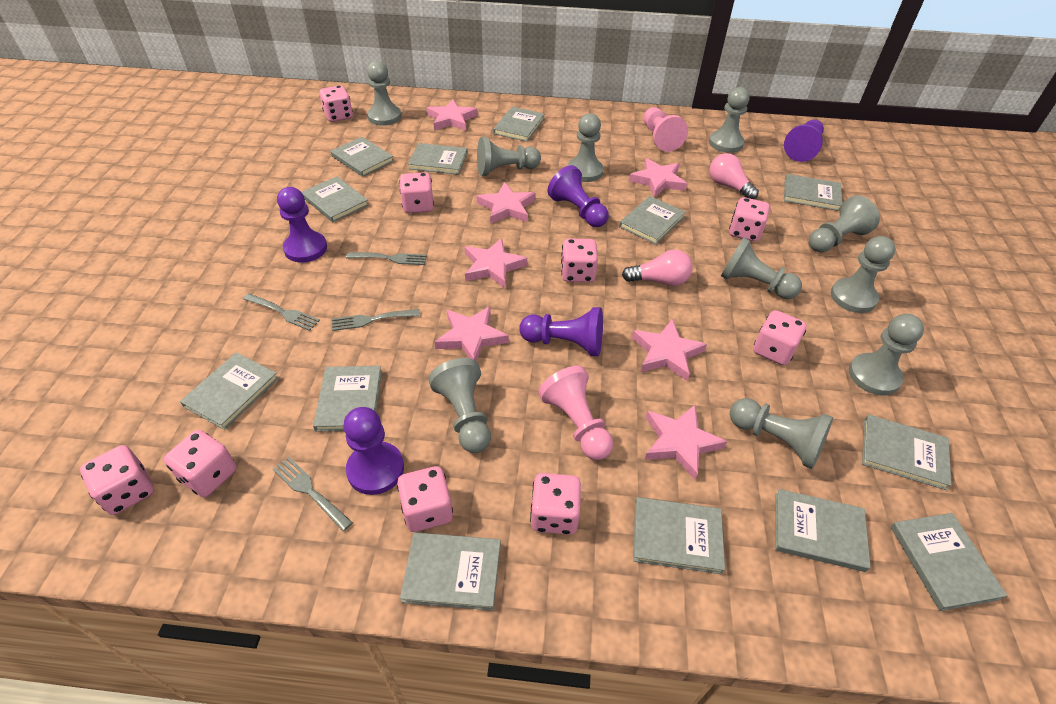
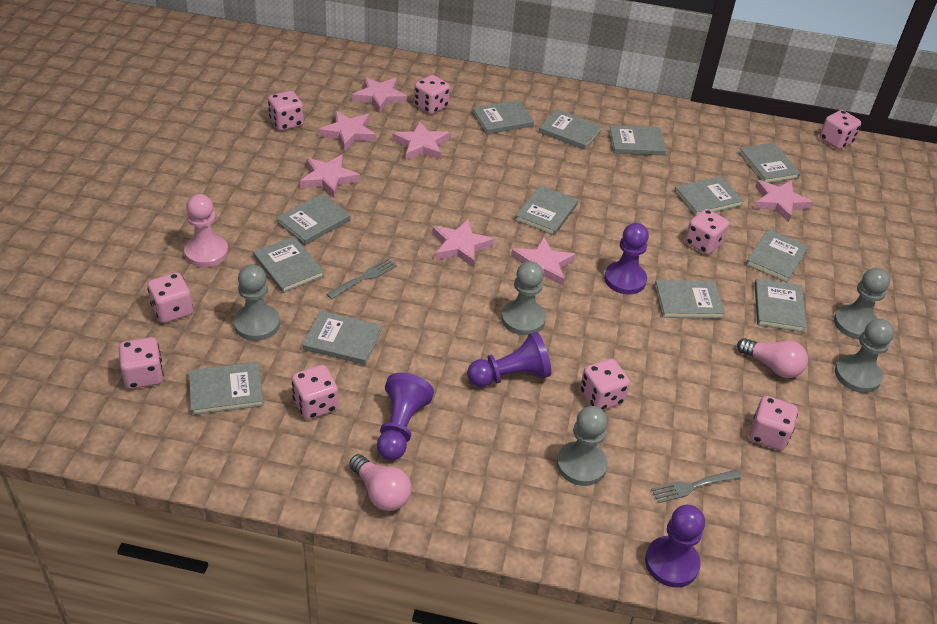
grey fork: [243,293,320,331] [273,457,353,531] [332,309,420,331] [346,252,427,265] = 4 -> [326,258,397,299] [651,470,741,503] = 2
grey pawn: [367,61,401,126] [428,358,491,453] [477,137,541,176] [567,113,604,182] [709,87,750,153] [721,237,802,299] [730,398,833,469] [809,195,880,252] [830,236,896,313] [849,314,924,396] = 10 -> [233,264,280,341] [501,261,546,335] [557,406,608,486] [834,268,890,340] [835,319,894,393] = 5
pink pawn: [538,366,613,460] [644,107,688,152] = 2 -> [184,194,228,267] = 1
purple pawn: [277,187,327,263] [343,407,404,495] [519,307,603,356] [548,165,609,227] [784,120,824,162] = 5 -> [377,373,434,460] [467,332,551,387] [604,223,649,294] [645,505,705,587] = 4

